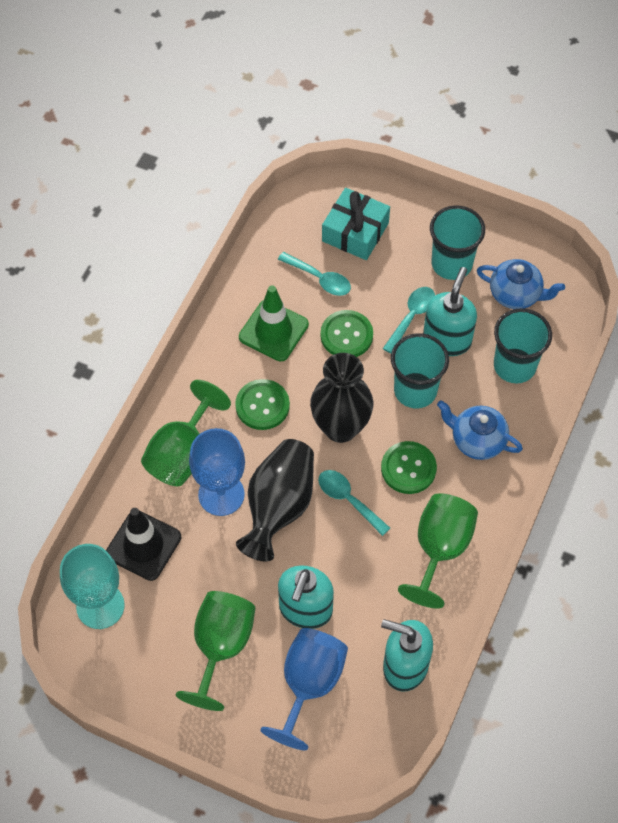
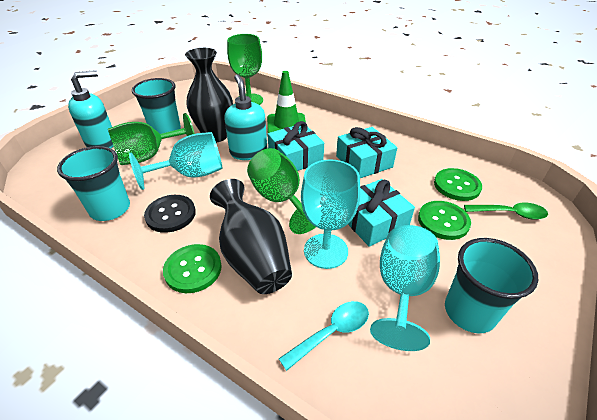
black button: none = 0 -> [144,195,196,233] = 1
black traffic cone: [106,508,181,581] = 1 -> none = 0
blue goblet: [189,428,245,516] [260,628,348,750] = 2 -> none = 0
blue teapot: [437,400,523,460] [477,259,565,309] = 2 -> none = 0
green spoon: none = 0 -> [464,203,548,220] = 1
turquoise gift: [322,188,390,260] = 1 -> [267,121,324,171] [336,127,397,178] [348,179,415,247] = 3
turquoise goblet: [60,544,125,629] = 1 -> [129,132,223,190] [301,159,360,269] [370,225,440,351] = 3
turquoise soap dispenser: [278,565,334,629] [381,619,433,692] [423,267,477,356] = 3 -> [68,70,114,148] [224,74,267,160] = 2
turquoise spoon: [278,252,351,296] [318,470,390,536] [383,287,435,353] = 3 -> [279,301,369,371] = 1

